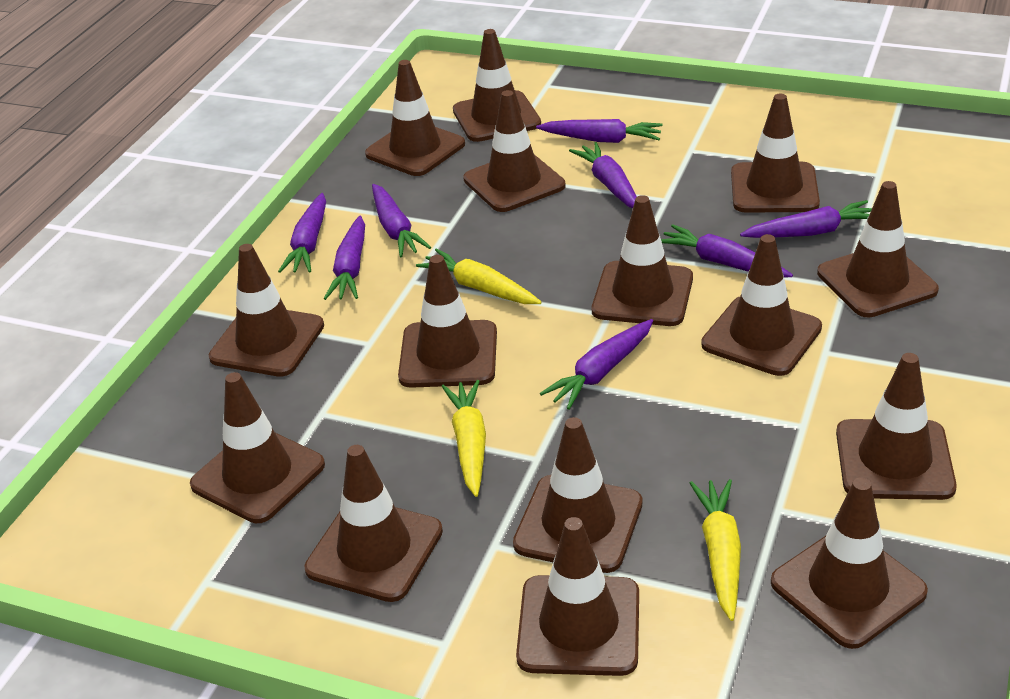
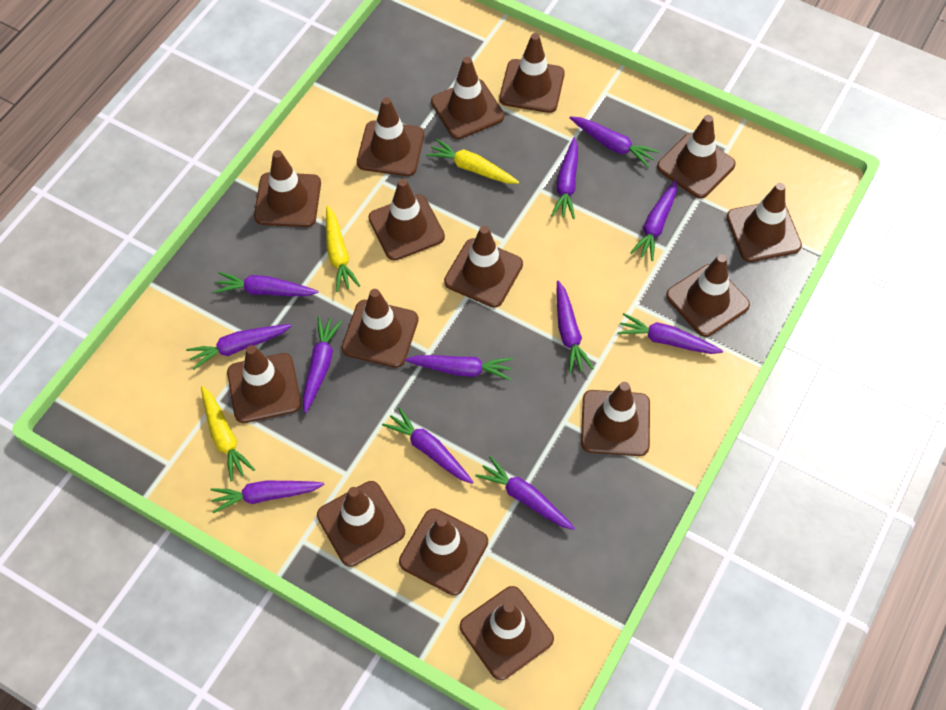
purple carrot: [278,193,326,273] [324,216,365,300] [372,184,431,257] [536,119,663,143] [540,319,653,410] [569,142,637,208] [661,224,793,278] [740,200,872,238] = 8 -> [186,324,292,370] [210,481,324,513] [214,272,319,296] [303,317,342,413] [382,407,473,484] [405,355,513,380] [475,456,575,530] [551,137,578,219] [557,281,594,374] [570,116,659,167] [617,313,723,354] [630,180,677,261] = 12

